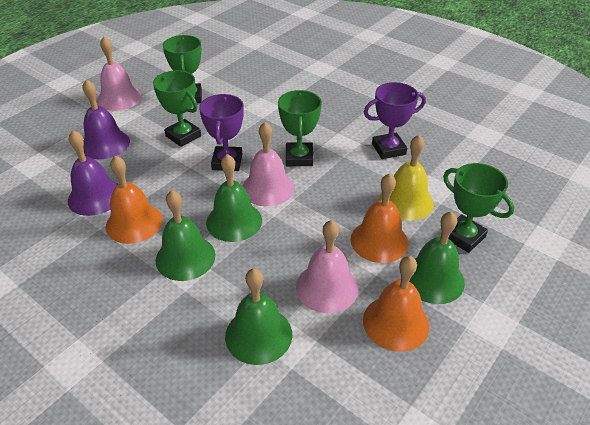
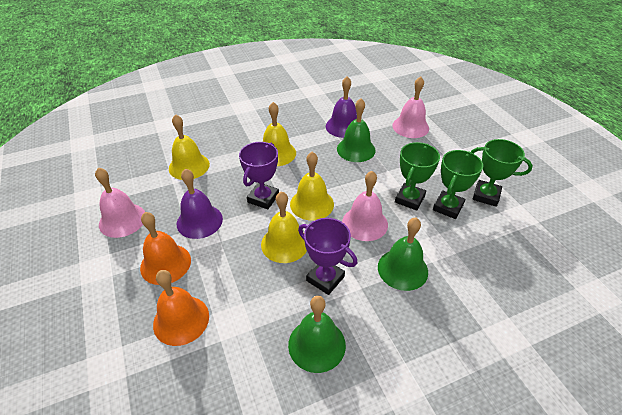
green bell: [156,190,215,281] [206,154,262,242] [225,268,292,365] [409,211,465,304] = 4 -> [288,296,346,373] [337,98,376,162] [378,218,428,291] = 3
green trophy: [153,70,201,147] [163,35,202,103] [278,90,322,166] [443,163,514,253] = 4 -> [395,142,440,211] [433,150,483,219] [471,139,533,207] = 3
orange bell: [106,156,163,244] [350,173,409,263] [363,256,429,352] = 3 -> [140,212,191,285] [153,270,209,346] = 2
yellow bell: [379,135,434,221] = 1 -> [169,114,210,180] [261,191,307,263] [263,102,296,166] [290,152,334,221] = 4

